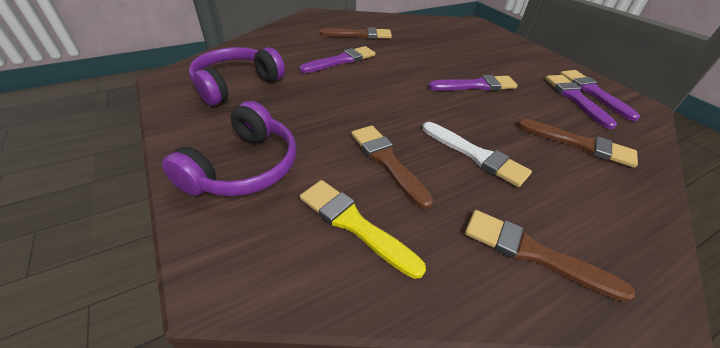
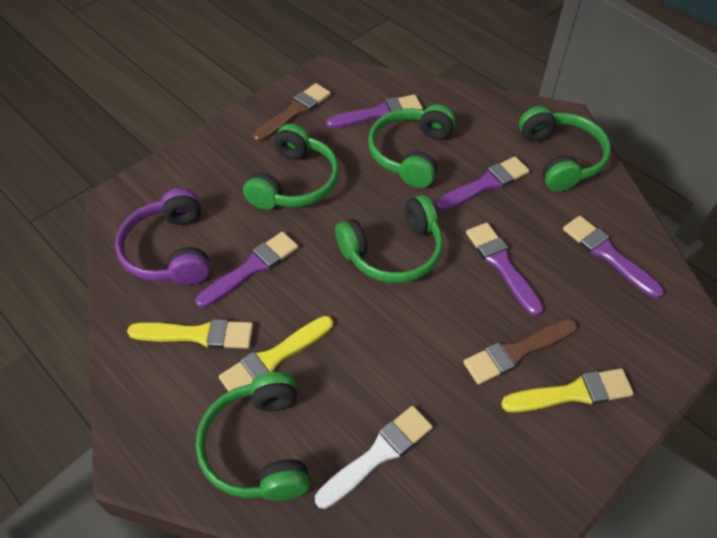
brown brush: [320,27,392,39] [351,125,433,209] [465,210,635,302] [517,119,638,168] = 4 -> [253,83,331,142] [463,319,577,385] = 2
green headphones: none = 0 -> [195,372,310,501] [243,124,339,210] [335,195,443,283] [368,104,456,188] [519,106,611,192] = 5
purple brush: [300,46,375,73] [429,75,518,91] [545,75,617,129] [560,70,640,121] = 4 -> [195,231,298,308] [326,94,423,128] [436,157,530,211] [466,223,543,316] [563,216,664,299] = 5
purple headphones: [162,101,297,196] [189,47,285,106] = 2 -> [115,188,210,285] = 1
yellow brush: [300,180,426,279] = 1 -> [127,319,253,349] [219,316,333,392] [501,368,634,412] = 3

